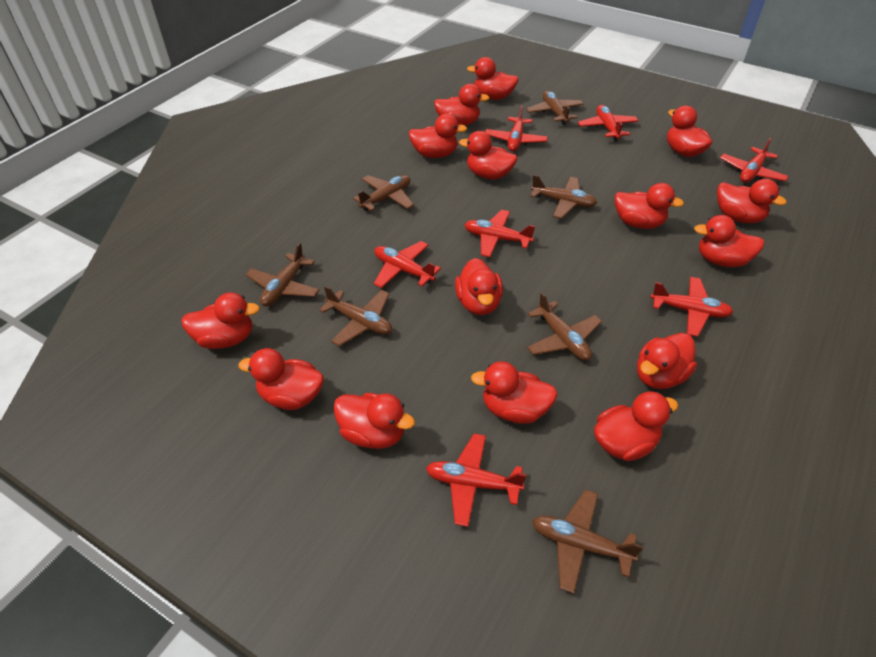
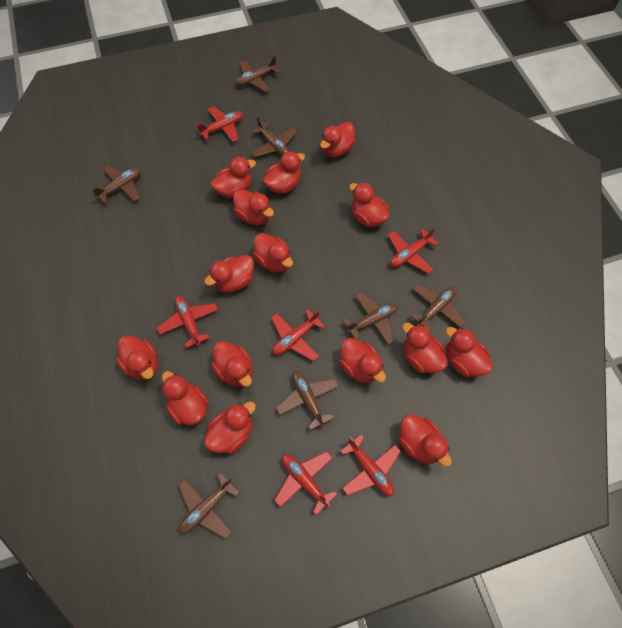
red plane: [374,241,441,288] [426,433,527,527] [464,210,535,257] [485,105,548,152] [578,105,638,141] [650,277,733,337] [720,138,789,182] = 7 -> [157,296,218,348] [196,106,243,142] [271,309,325,361] [274,451,337,515] [340,434,401,496] [388,228,439,274] = 6

